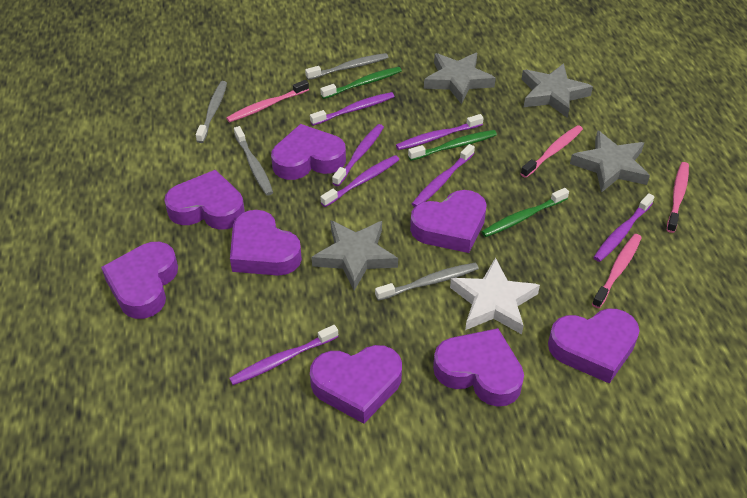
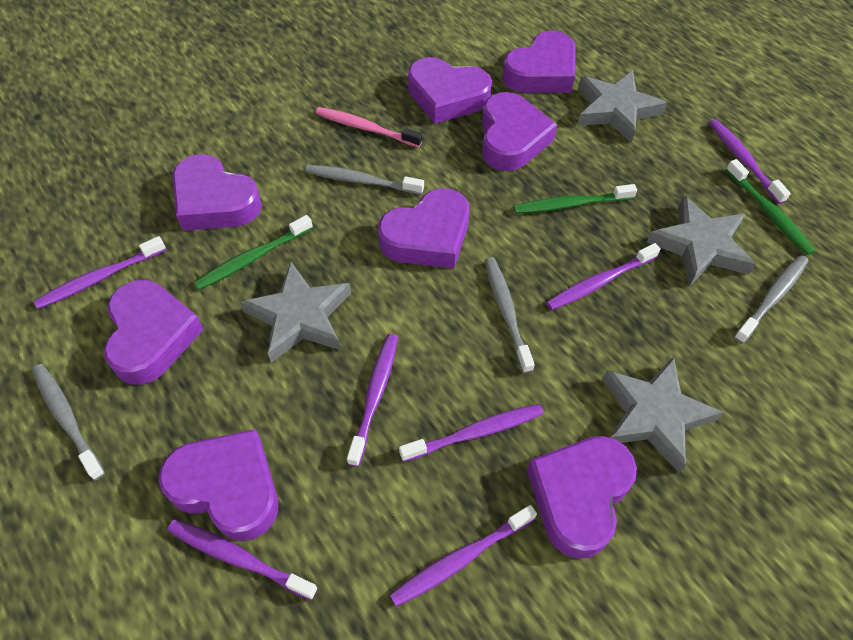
pink toothbrush: [226,80,309,123] [520,125,583,178] [592,234,642,308] [667,162,689,233] = 4 -> [316,107,422,147] = 1
white star: [450,257,540,334] = 1 -> none = 0

